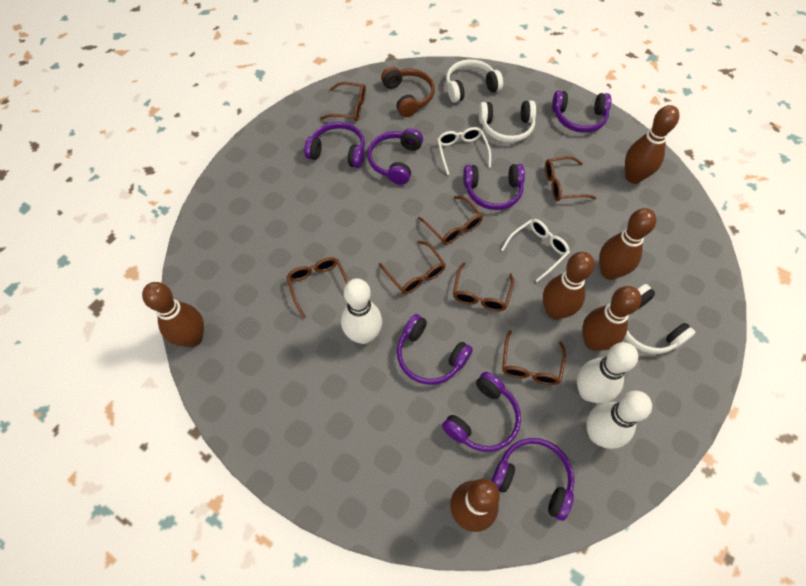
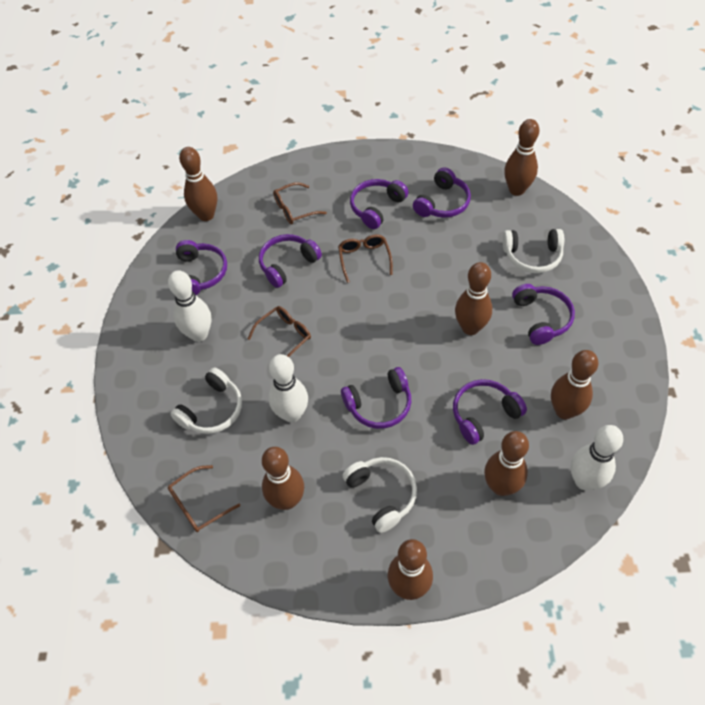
brown bowling pin: [142,282,204,347] [450,479,500,532] [543,252,595,320] [582,286,642,351] [599,208,656,280] [625,105,679,184] = 6 -> [179,147,217,221] [262,447,304,510] [388,539,433,600] [455,262,492,335] [484,431,529,496] [504,119,539,196] [551,350,599,419] = 7
brown glasses: [286,257,349,319] [320,82,366,121] [379,241,446,294] [418,196,483,245] [453,262,514,311] [502,330,566,385] [545,156,596,201] = 7 -> [168,465,240,532] [248,306,311,357] [273,182,327,224] [338,234,393,283] = 4
brown headphones: [381,66,435,117] = 1 -> none = 0
white glasses: [437,127,491,175] [501,219,570,282] = 2 -> none = 0

